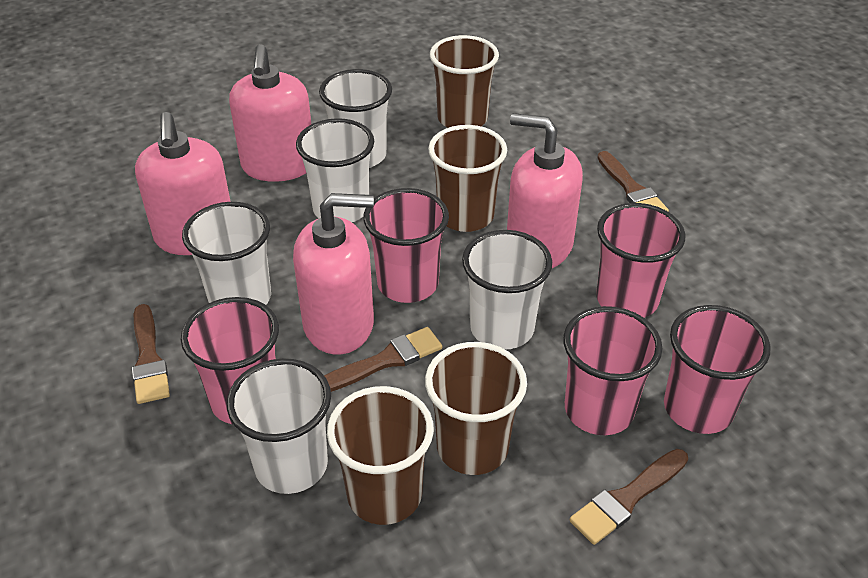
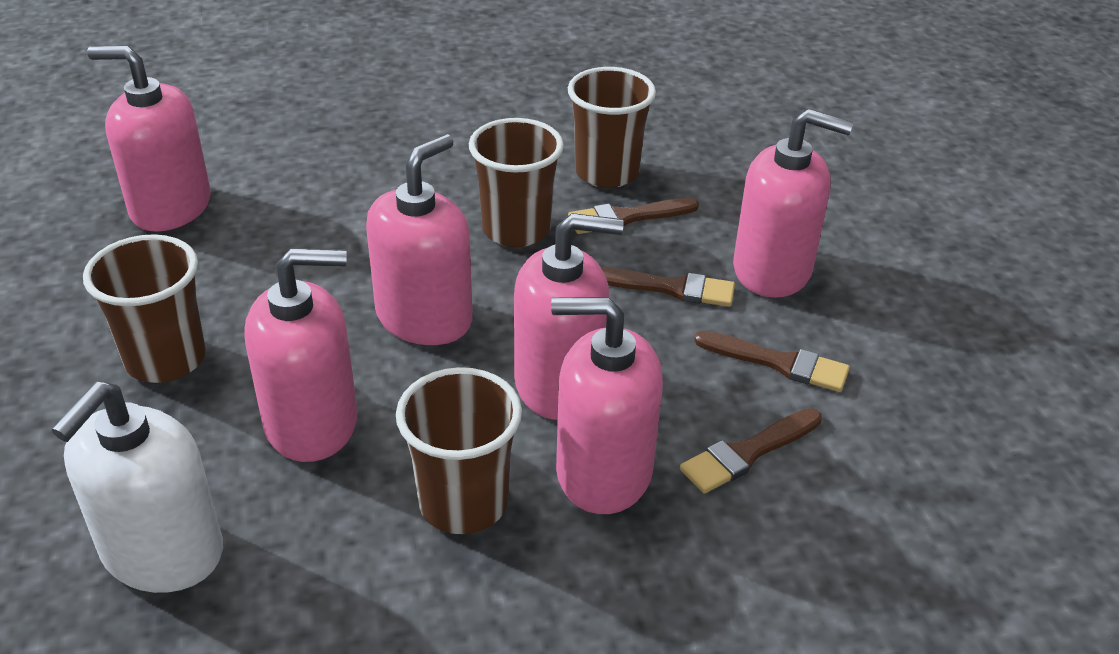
pink cup: [181,297,279,424] [363,188,449,303] [563,306,662,435] [596,203,685,318] [664,305,771,434] = 5 -> none = 0
pink soap dispenser: [135,112,231,255] [229,44,311,182] [293,193,374,354] [507,113,583,268] = 4 -> [87,46,210,232] [244,248,357,462] [366,134,473,345] [514,213,624,420] [551,297,663,514] [733,109,853,298] = 6
white cup: [182,202,271,305] [227,358,331,494] [296,118,374,222] [319,69,392,168] [462,230,552,349] = 5 -> none = 0
white soap dispenser: none = 0 -> [52,382,223,593] = 1

